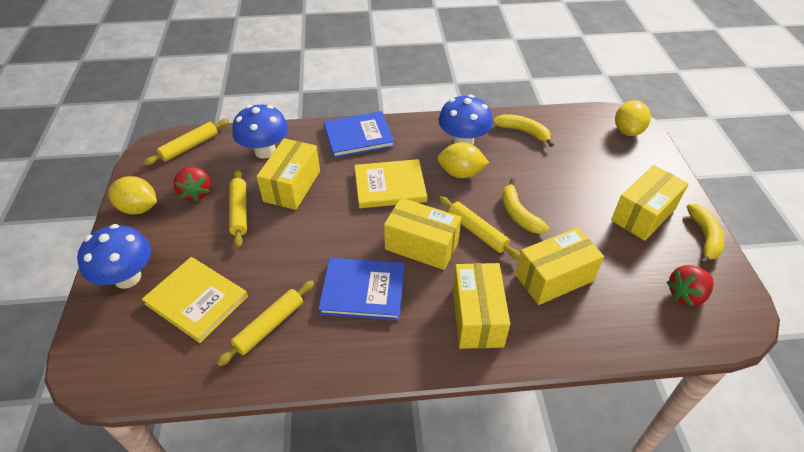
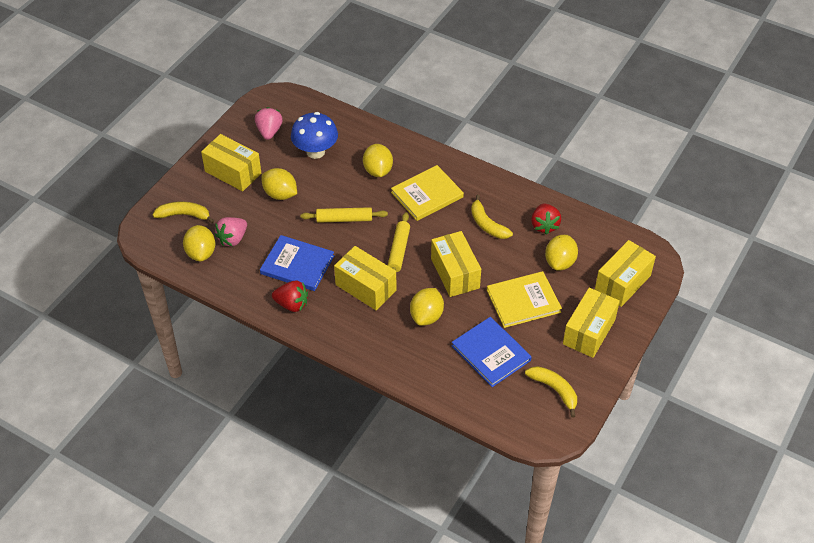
blue mushroom: [77,224,151,289] [232,105,288,159] [439,95,493,145] = 3 -> [291,112,338,159] = 1
pink strawberry: none = 0 -> [215,217,247,247] [255,107,283,140] = 2
yellow lemon: [108,176,157,215] [437,142,489,178] [615,100,651,136] = 3 -> [183,225,215,262] [261,168,297,200] [363,144,393,177] [410,288,444,326] [545,235,578,270] = 5
yellow rolling pin: [144,119,229,165] [217,280,314,366] [229,170,247,247] [439,196,520,260] = 4 -> [301,207,388,223] [388,212,410,272] = 2

